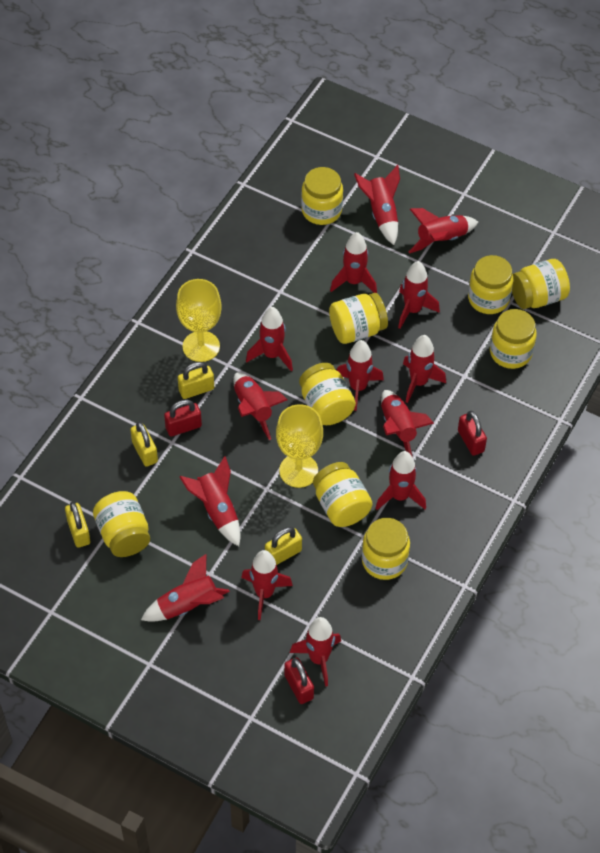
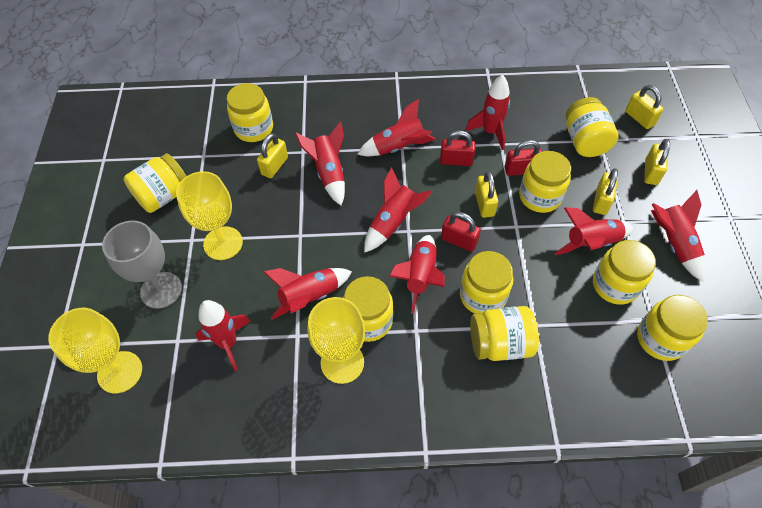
grey goblet: none = 0 -> [102,220,182,309] = 1
red rocket: [141,553,230,622] [180,456,241,546] [233,372,287,440] [241,550,293,620] [246,307,293,371] [290,617,341,687] [330,232,377,293] [337,340,384,411] [354,165,400,245] [375,451,426,510] [381,390,434,456] [398,261,440,329] [403,335,446,403] [409,208,478,254] = 14 -> [196,300,251,371] [264,268,352,320] [295,121,345,205] [357,99,436,156] [364,167,432,253] [389,235,445,314] [465,75,510,150] [554,207,634,256] [651,190,706,282] = 9
yellow goblet: [176,279,222,362] [276,404,323,488] = 2 -> [48,308,142,393] [176,171,243,260] [307,297,365,384] = 3
yellow padlock: [65,502,90,548] [130,422,158,467] [178,362,214,399] [265,527,302,565] = 4 -> [257,133,288,178] [475,171,498,218] [593,168,618,215] [626,85,664,129] [644,139,670,185] = 5

